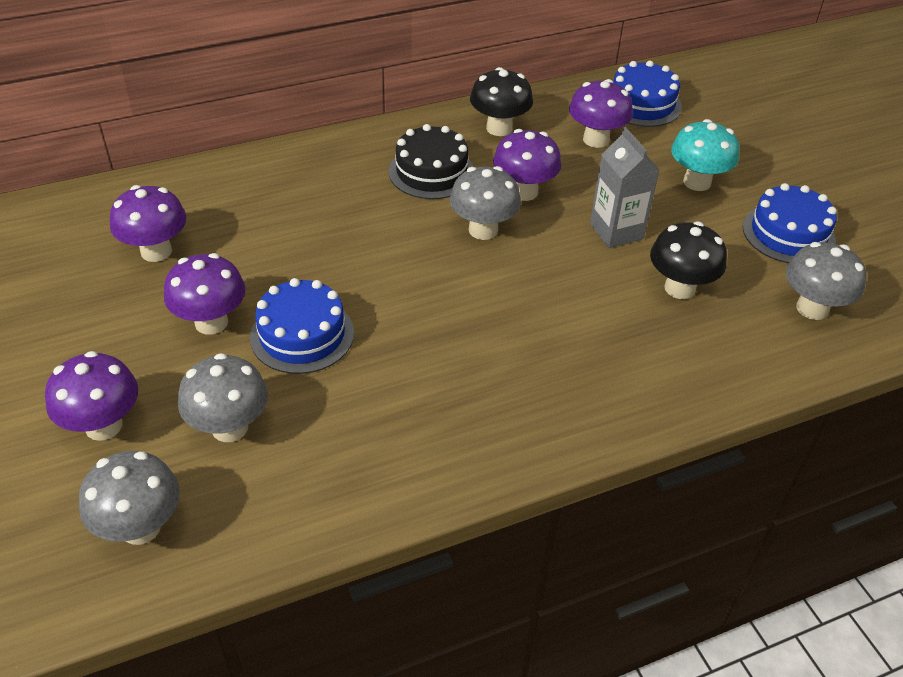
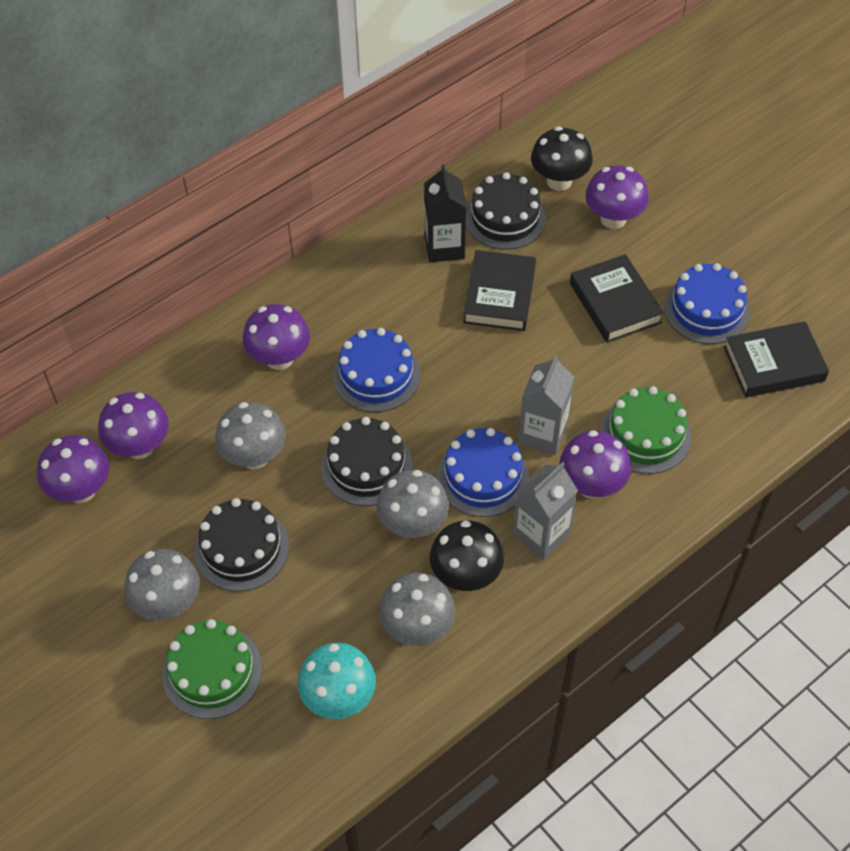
black book: none = 0 -> [463,250,536,331] [570,254,664,343] [724,321,829,397] = 3
black cake: [389,124,474,199] = 1 -> [194,498,289,591] [321,417,413,506] [466,172,546,250] = 3
black carton: none = 0 -> [424,164,466,262] = 1
green cake: none = 0 -> [162,619,262,719] [601,386,691,474] = 2
grey carton: [590,127,659,248] = 1 -> [513,462,578,560] [518,355,574,455] = 2

